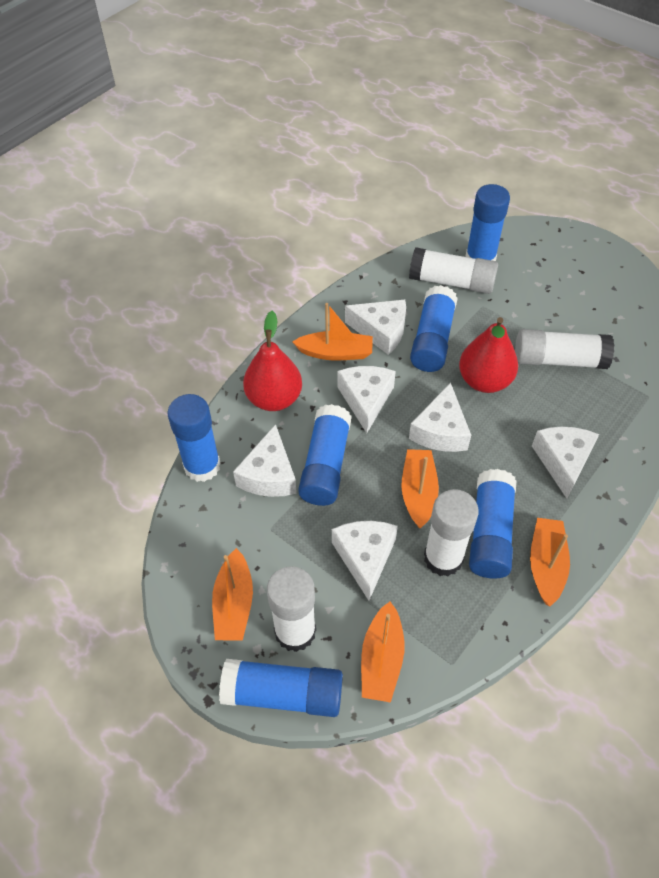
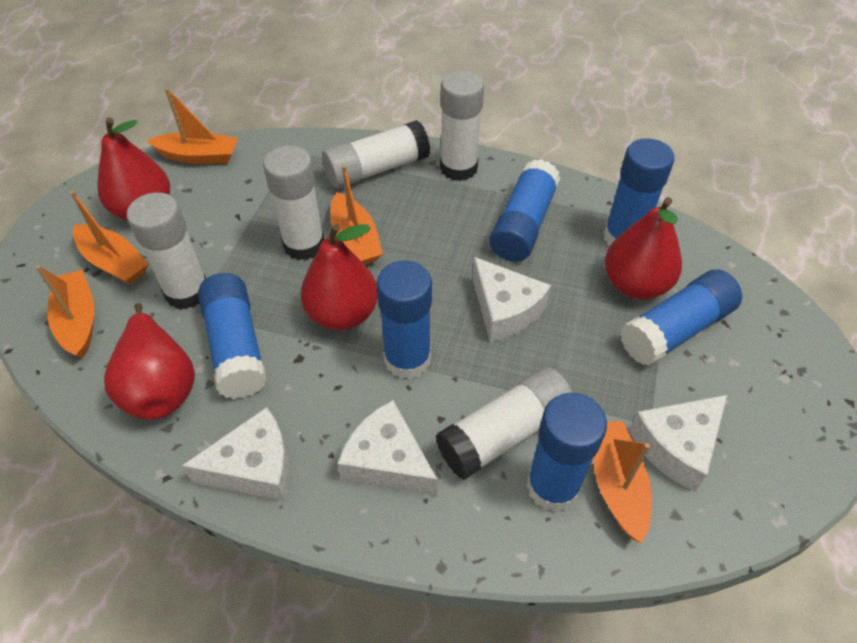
red pear: [243,311,302,411] [459,317,518,393] = 2 -> [97,118,170,220] [104,303,195,420] [300,224,378,330] [605,197,682,299] = 4
white cheese: [233,424,297,497] [332,521,398,601] [337,366,396,433] [345,300,406,355] [409,383,471,452] [532,426,599,499] = 6 -> [182,407,290,502] [337,400,438,496] [472,257,551,342] [629,395,727,491] = 4
white glue stick: [267,566,316,652] [409,247,498,294] [424,489,479,576] [515,329,614,369] = 4 -> [127,192,206,309] [263,145,325,260] [322,120,430,189] [436,367,572,480] [440,70,484,181] = 5

